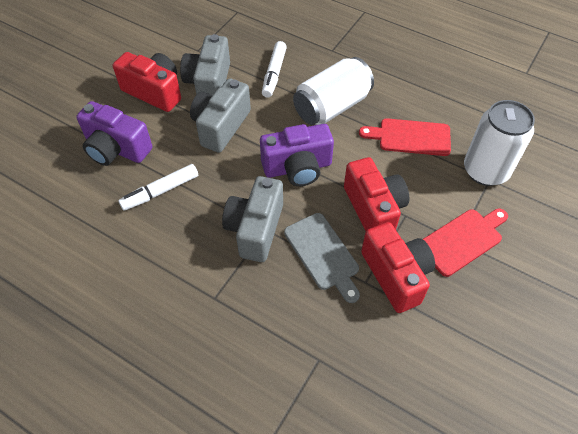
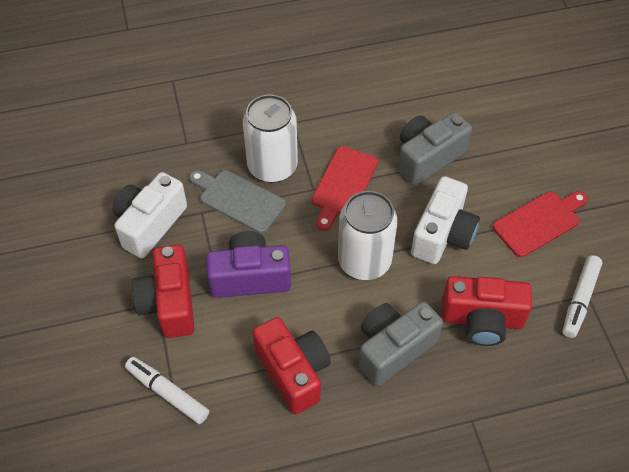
grey camera: [180,34,230,95] [190,78,251,153] [222,176,283,262] = 3 -> [359,301,443,386] [398,112,472,186] = 2
purple camera: [76,101,153,166] [260,124,334,186] = 2 -> [206,231,291,298] = 1
white camera: none = 0 -> [113,172,187,258] [411,176,480,264] = 2

